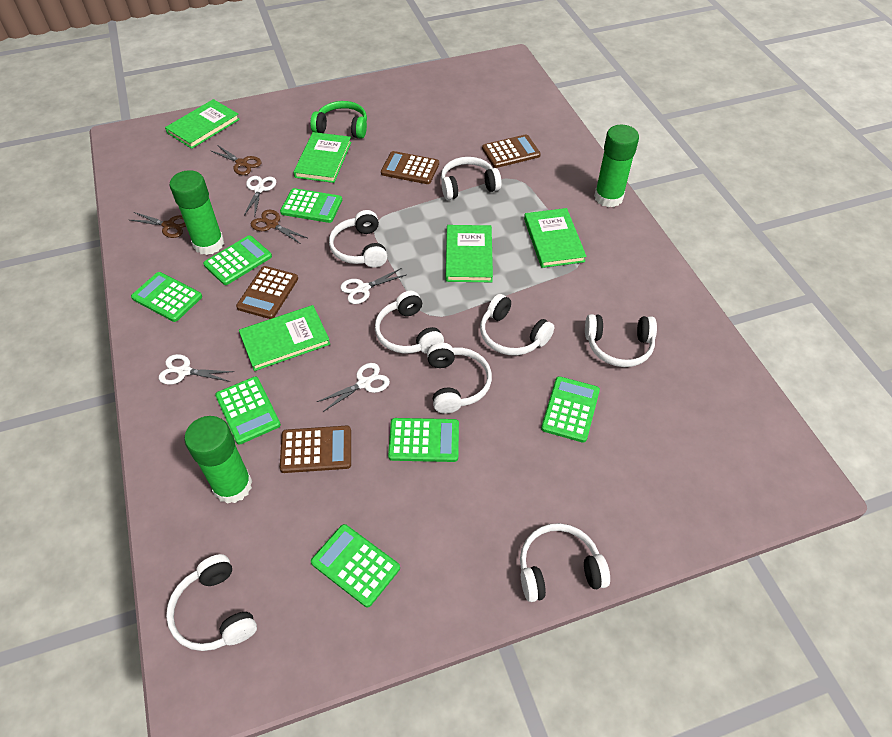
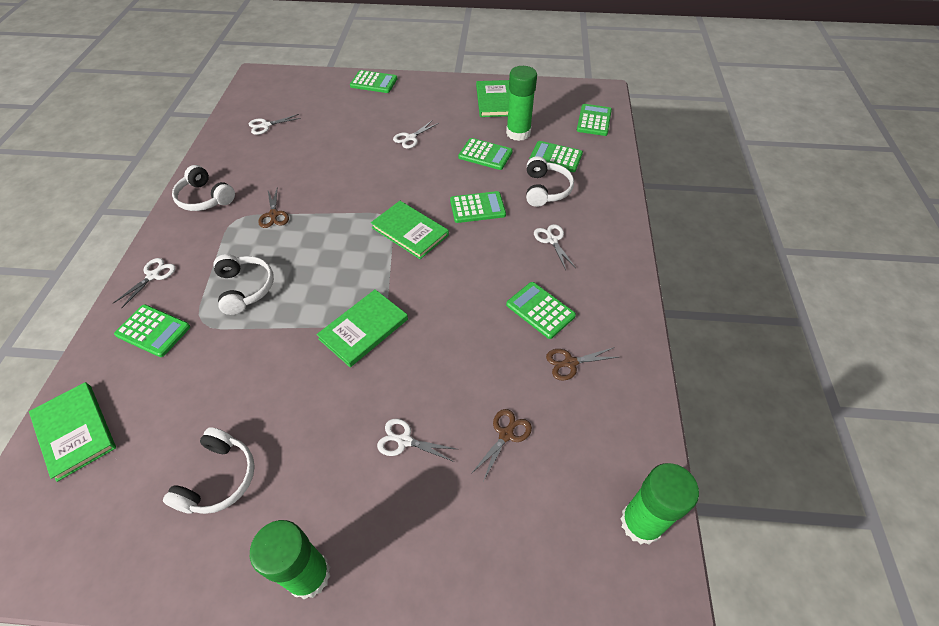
brown calculator: [236,266,298,319] [280,426,351,473] [381,151,439,184] [482,134,541,168] = 4 -> none = 0
green book: [165,99,240,149] [239,305,330,371] [293,132,351,183] [446,225,493,282] [524,208,587,268] = 5 -> [29,382,116,482] [317,289,408,367] [371,201,449,259] [476,80,510,117] = 4
green headphones: [310,101,367,139] = 1 -> none = 0
white headphones: [166,554,257,651] [329,210,387,268] [375,291,444,354] [427,343,492,414] [441,157,502,200] [480,294,554,355] [520,523,610,602] [585,314,657,367] = 8 -> [163,427,255,514] [172,165,235,211] [213,254,274,315] [526,156,574,207] = 4
white scissors: [159,354,234,385] [244,176,276,217] [317,363,390,412] [340,268,406,304] = 4 -> [113,258,176,309] [249,114,301,135] [377,419,456,462] [393,120,439,149] [534,224,576,270] = 5

